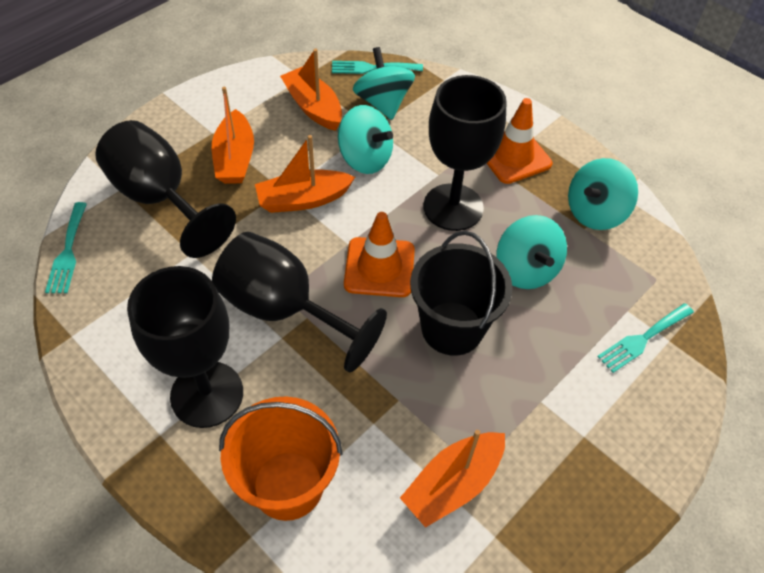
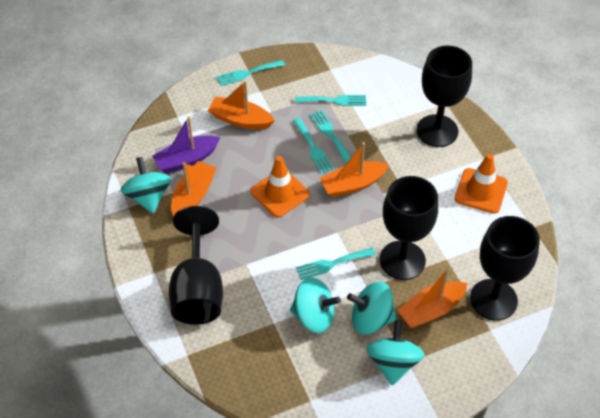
black bucket: [410,231,513,356] = 1 -> none = 0
orange bucket: [219,397,343,521] = 1 -> none = 0
purple boat: none = 0 -> [152,116,220,173] = 1
turquoise fork: [45,202,87,293] [332,61,423,74] [597,303,694,373] = 3 -> [216,60,285,86] [293,118,334,174] [295,95,366,106] [296,248,376,280] [310,110,351,163] = 5

